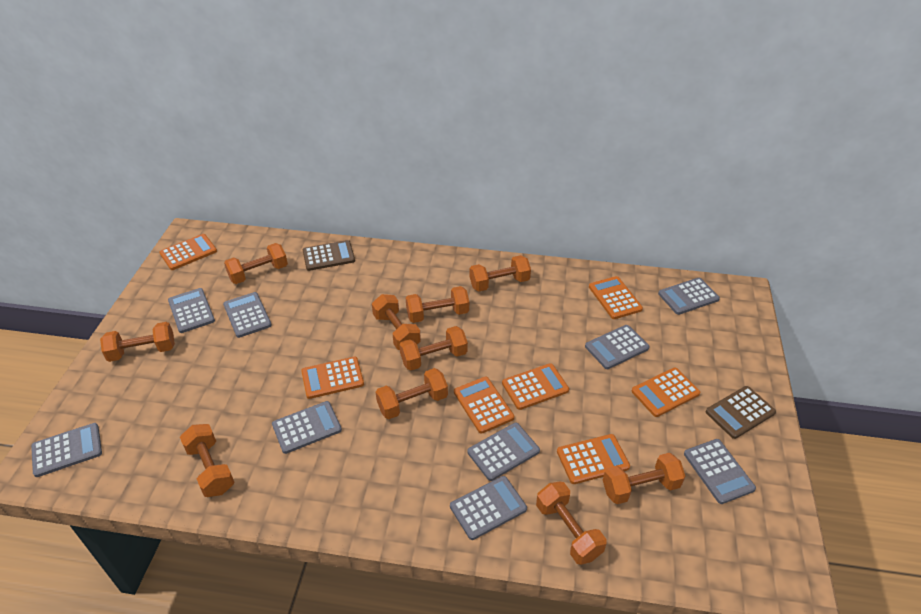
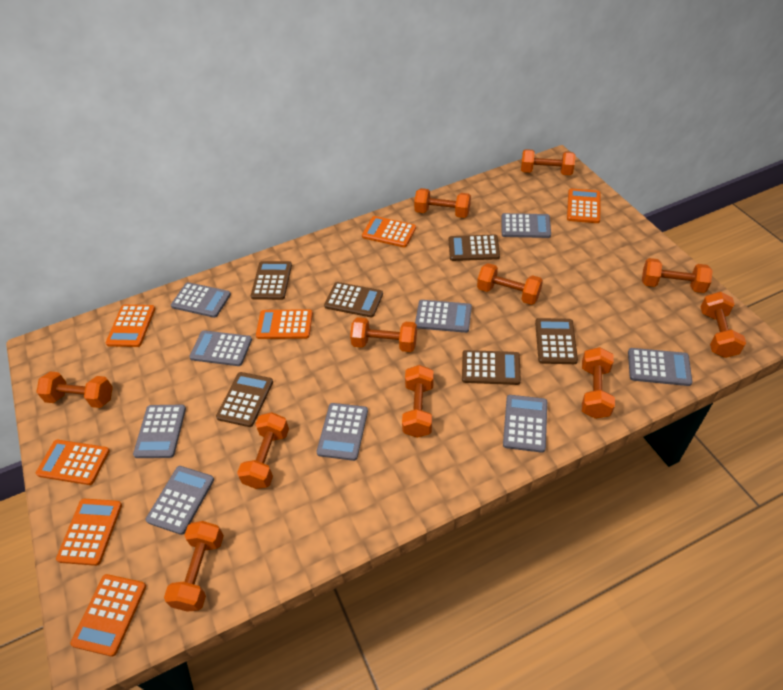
brown calculator: [303,240,355,271] [706,386,776,439] = 2 -> [216,372,273,427] [251,261,292,300] [324,282,383,317] [449,234,500,261] [462,350,521,385] [535,318,578,364] = 6
orange dumbbell: [100,322,175,362] [180,424,235,497] [224,243,288,284] [372,294,421,350] [376,368,448,419] [399,326,468,371] [406,286,469,323] [470,255,531,291] [536,482,607,565] [603,453,685,504] = 10 -> [36,371,113,408] [164,521,224,612] [237,412,289,489] [350,317,417,352] [402,365,434,438] [414,188,471,218] [477,263,543,305] [521,149,576,175] [582,347,615,419] [642,258,713,293] [701,292,746,358] = 11

